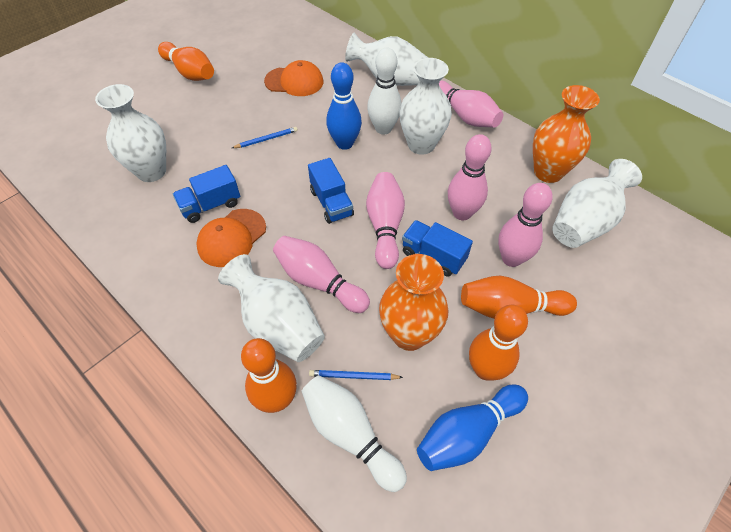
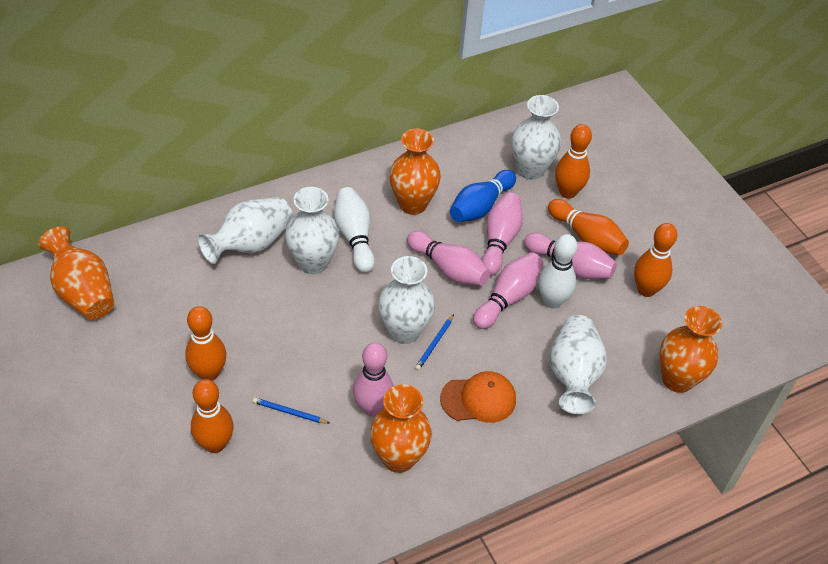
blue bowling pin: [326,62,362,150] [417,385,528,471] = 2 -> [450,170,516,222] = 1
blue truck: [173,165,240,223] [308,158,354,224] [402,220,473,277] = 3 -> none = 0
orange bowling pin: [158,42,214,81] [241,338,297,413] [461,276,577,319] [469,305,528,381] = 4 -> [185,306,226,381] [191,379,234,453] [548,199,629,255] [555,124,592,199] [634,223,677,297] = 5
orange cap: [196,209,266,267] [264,60,323,96] = 2 -> [440,371,516,423] = 1
orange vase: [379,254,449,351] [533,85,600,183] = 2 -> [38,226,114,320] [370,384,432,473] [389,129,441,215] [659,306,722,393] = 4

